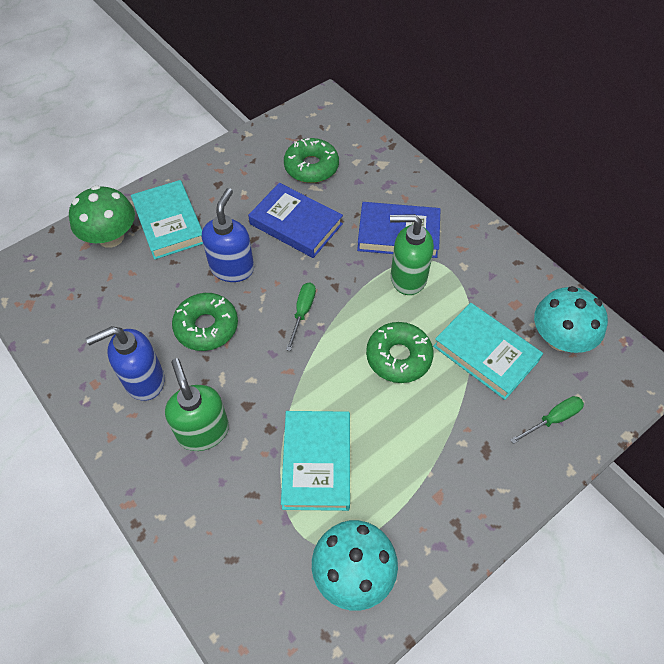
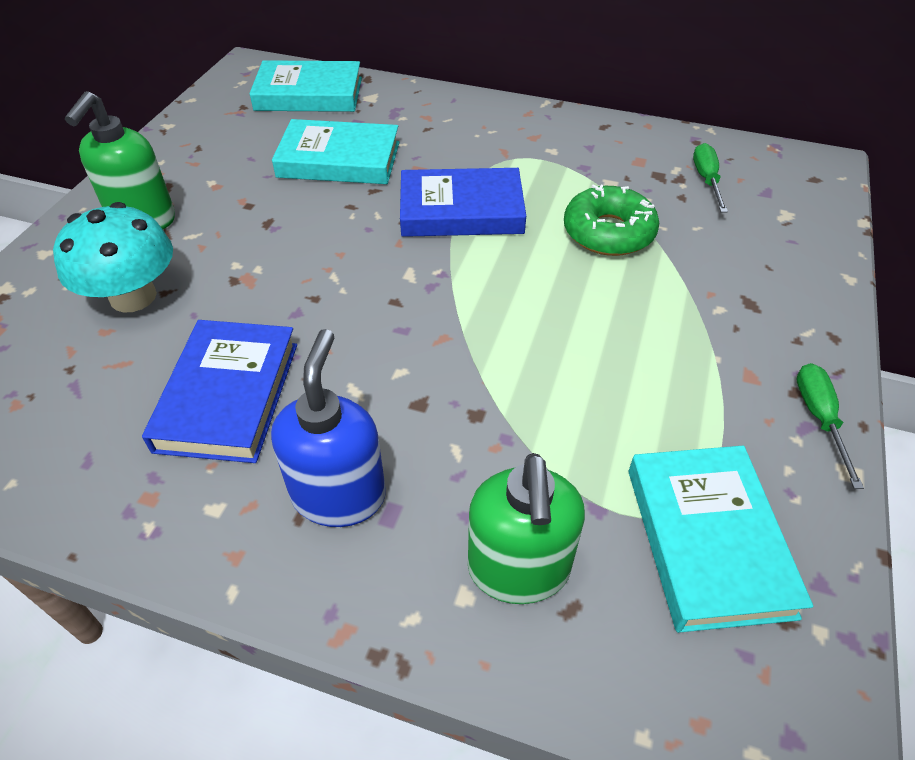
blue soap dispenser: [86,326,165,401] [202,188,254,282] = 2 -> [271,329,386,527] = 1
green donut: [172,293,238,351] [284,138,339,183] [366,322,434,383] = 3 -> [564,184,659,256] = 1
green mushroom: [69,185,135,248] = 1 -> none = 0
turquoise mushroom: [312,520,398,611] [534,286,608,353] = 2 -> [53,202,173,312] = 1

